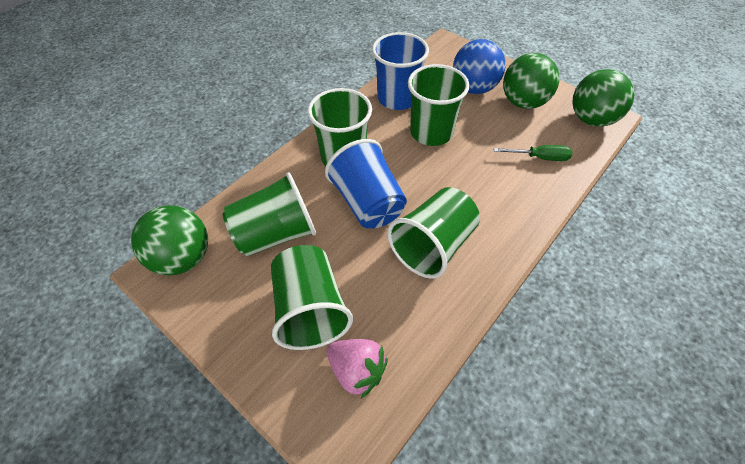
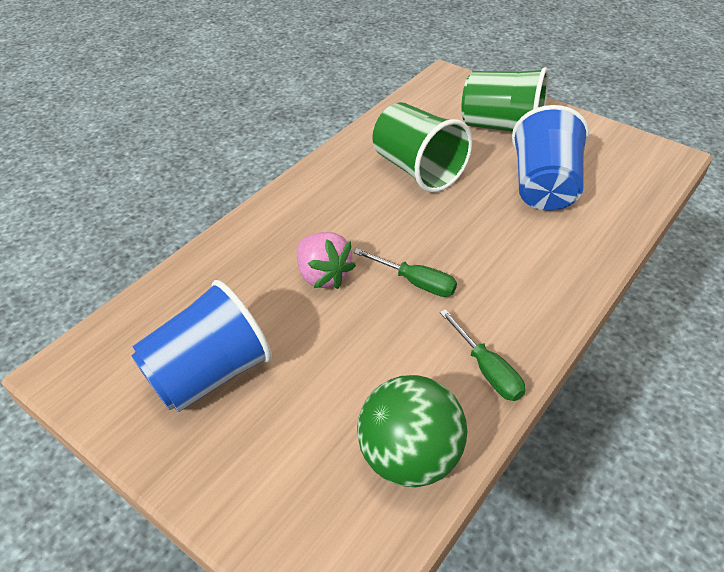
blue ball: [453,39,506,94] = 1 -> none = 0
green ball: [131,205,208,276] [503,53,560,109] [573,69,635,127] = 3 -> [357,375,467,487] = 1
green cup: [223,172,316,256] [271,245,353,350] [308,88,372,166] [387,187,480,279] [408,64,469,146] = 5 -> [372,102,472,192] [461,67,549,132] = 2
green screwdriver: [494,145,572,161] = 1 -> [354,248,457,297] [440,309,525,401] = 2

